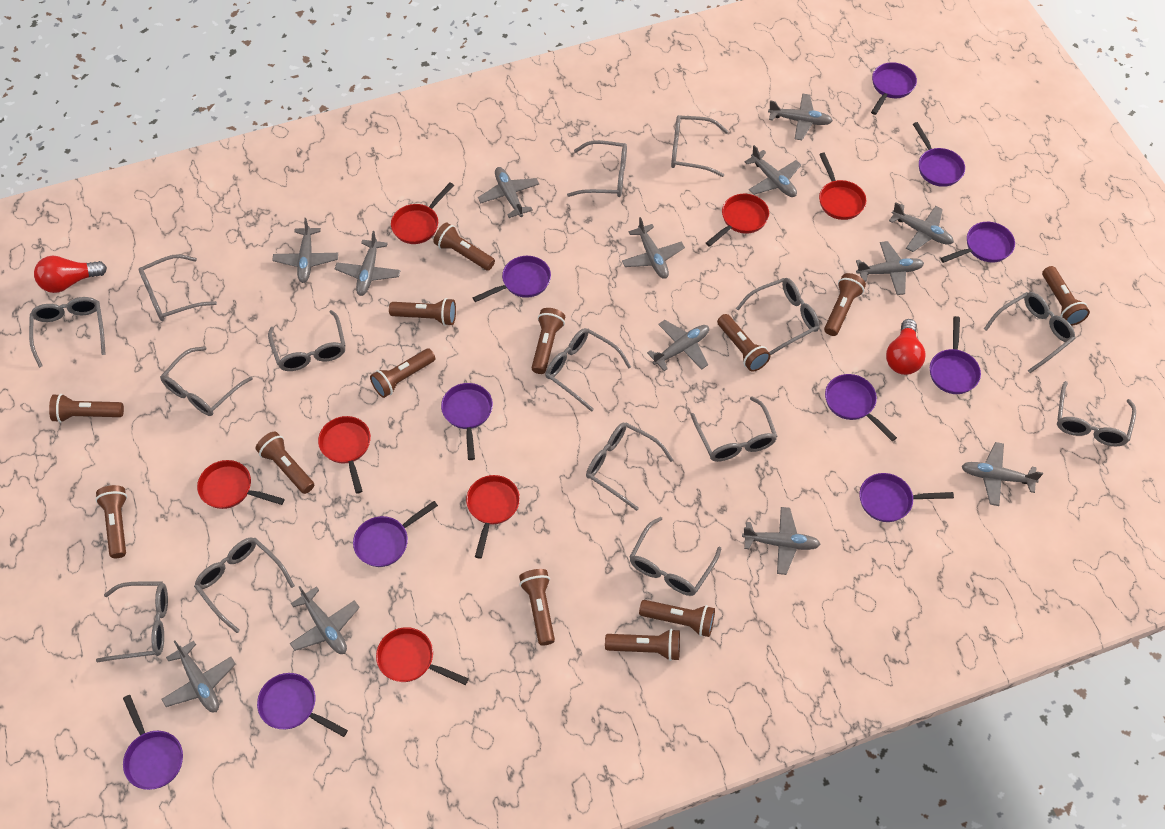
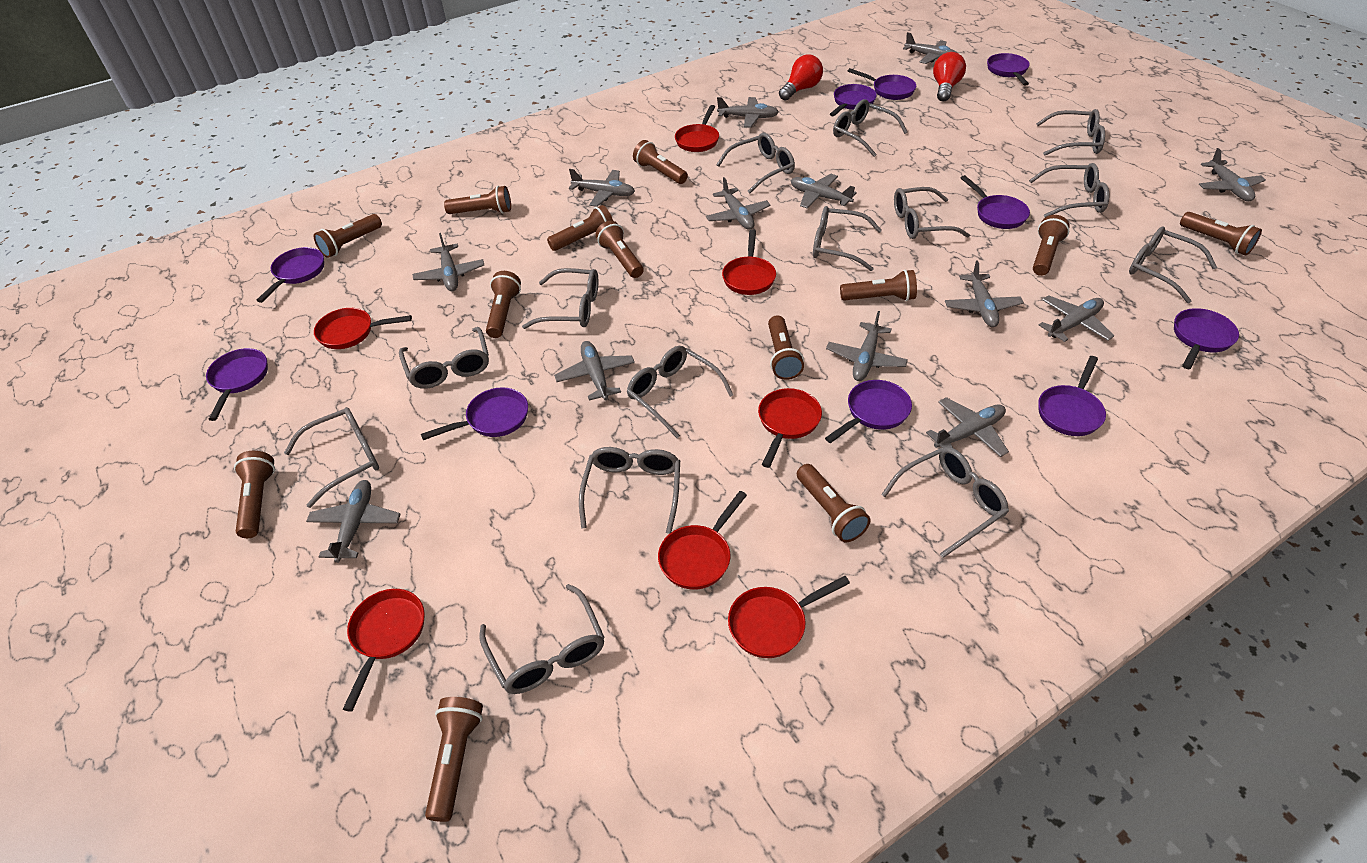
grey glasses: [29,297,106,368] [96,582,168,662] [138,254,217,321] [160,346,253,416] [194,538,295,633] [268,310,346,371] [546,328,631,412] [567,140,627,197] [586,423,673,511] [630,517,721,596] [671,115,728,177] [691,397,778,462] [736,278,819,355] [984,292,1075,373] [1057,381,1136,446] = 15 -> [284,407,379,508] [399,327,489,389] [479,584,604,694] [522,268,598,329] [579,447,680,534] [626,346,733,438] [716,133,795,193] [813,206,882,271] [833,99,908,157] [881,447,1009,558] [894,187,970,239] [1029,163,1109,217] [1036,109,1105,156] [1129,227,1217,303] = 14
purple pan: [123,695,183,790] [257,673,348,737] [353,501,438,567] [441,383,493,460] [473,256,551,302] [825,374,897,441] [859,473,954,522] [871,62,917,115] [913,122,965,187] [930,316,981,394] [940,222,1015,263] = 11 -> [206,348,268,421] [256,247,324,303] [421,387,528,440] [825,380,912,443] [830,84,877,116] [848,68,916,100] [961,175,1030,229] [987,53,1030,86] [1038,356,1106,436] [1174,308,1239,369] = 10

